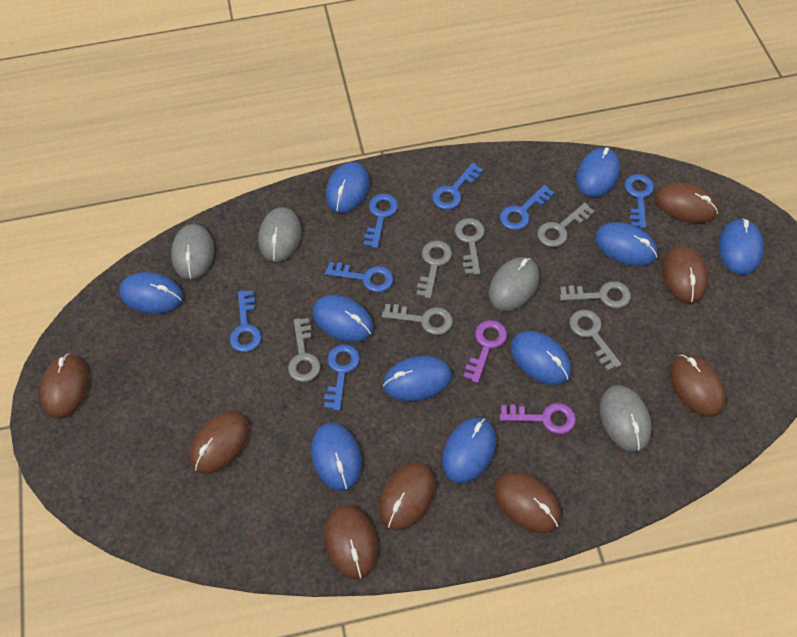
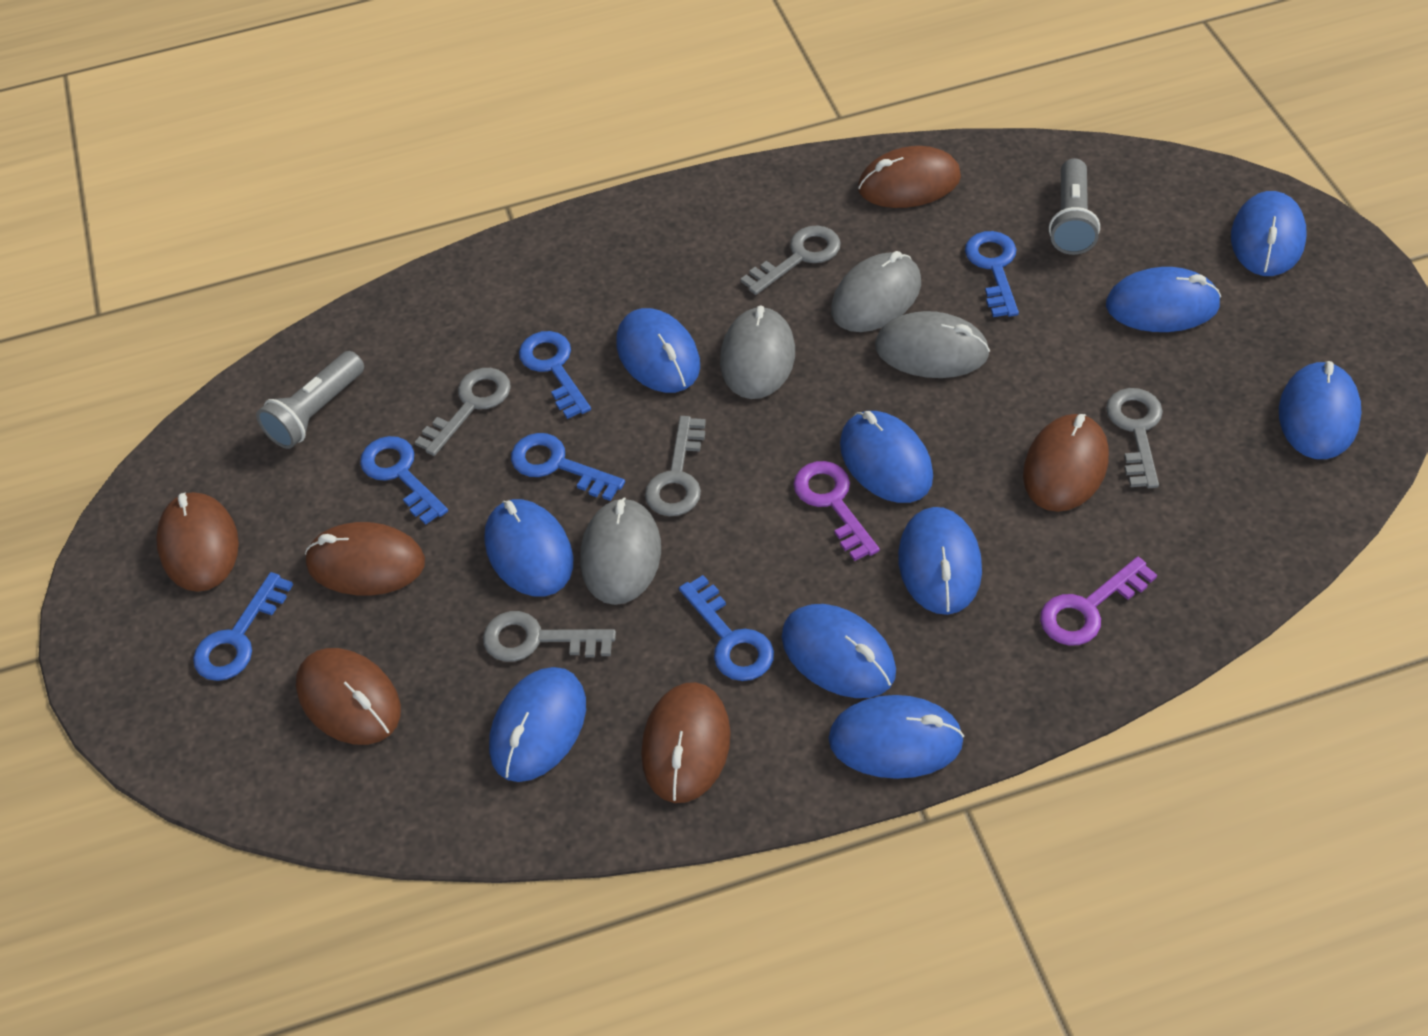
blue key: [230,291,261,352] [324,344,360,411] [325,262,393,293] [364,194,398,249] [432,163,483,210] [500,185,554,230] [624,174,654,228] = 7 -> [193,572,293,681] [360,436,448,525] [511,433,625,501] [519,331,591,419] [679,575,774,681] [965,231,1019,317] = 6
brown mouse: [40,354,89,419] [190,411,249,474] [325,505,377,579] [379,462,435,530] [494,472,561,533] [654,182,718,223] [662,245,708,303] [670,354,726,417] = 8 -> [156,492,239,592] [296,648,401,745] [305,522,425,596] [641,682,731,803] [858,146,961,208] [1023,414,1109,512] = 6
grey flashlight: none = 0 -> [256,351,364,449] [1049,158,1100,255] = 2
grey key: [288,318,320,382] [382,304,453,335] [416,241,452,299] [455,218,485,275] [537,203,595,247] [560,281,631,308] [569,310,622,371] = 7 -> [415,368,511,456] [483,611,616,662] [645,416,706,516] [741,226,841,295] [1106,388,1163,488] = 5

